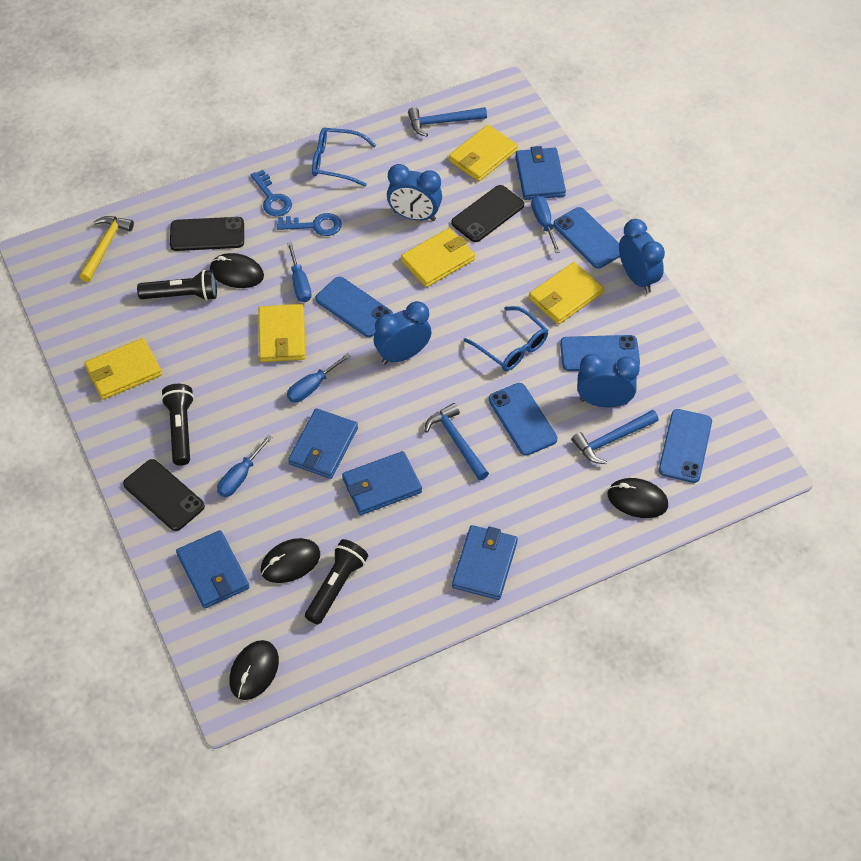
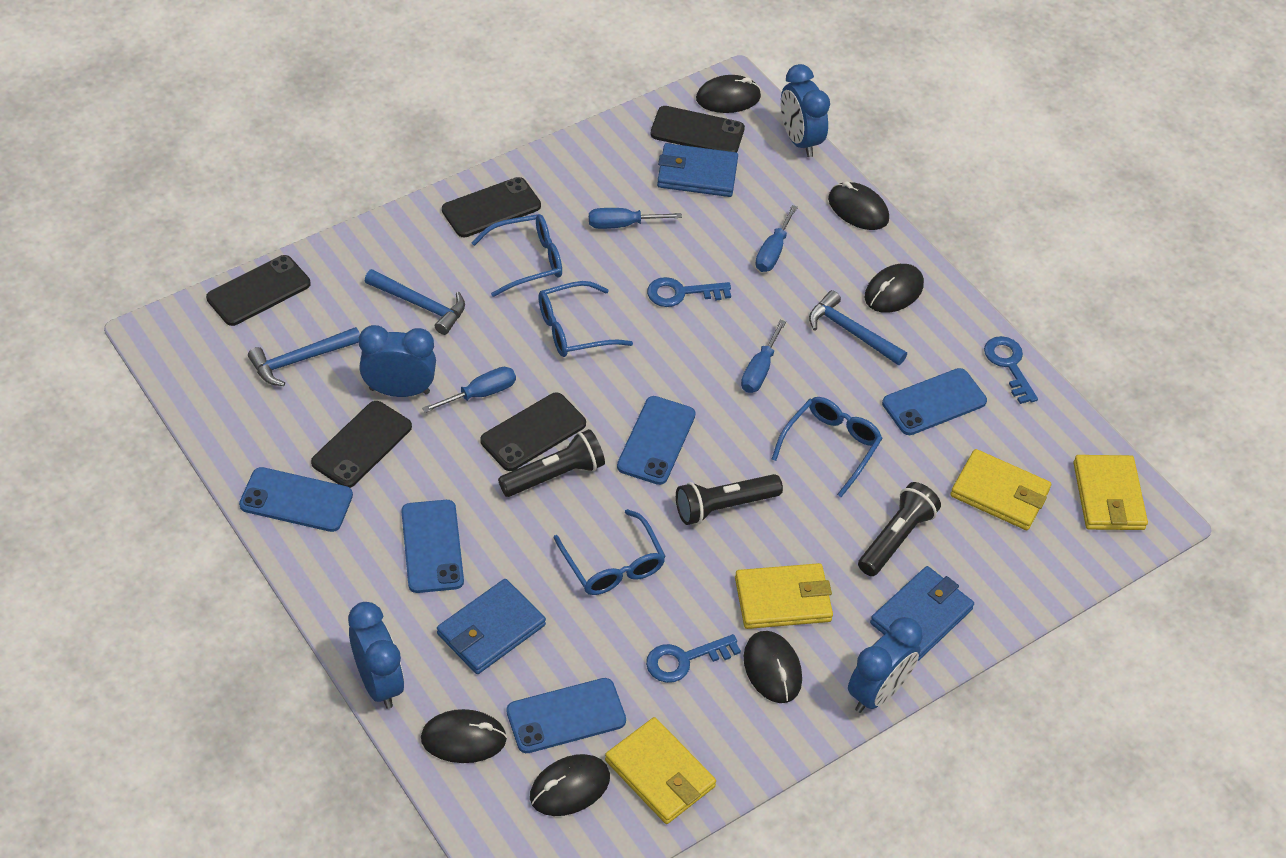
black mouse: [210,253,264,288] [229,640,279,700] [261,538,320,583] [607,478,668,518] = 4 -> [421,709,507,763] [530,754,610,816] [696,75,761,113] [744,631,802,703] [828,181,889,230] [865,264,924,313] = 6
black phone: [123,459,205,531] [170,217,244,251] [451,185,524,242] = 3 -> [206,255,310,326] [311,401,412,488] [442,177,541,238] [480,393,586,471] [650,106,745,153] = 5
blue glasses: [312,128,376,187] [463,306,548,371] = 2 -> [471,214,562,297] [538,281,633,357] [553,509,666,595] [772,397,883,497] = 4
blue key: [251,170,292,216] [277,213,342,236] = 2 -> [646,634,741,683] [647,277,731,307] [984,336,1038,404] = 3
blue wallet: [176,530,249,608] [288,408,358,479] [342,451,422,515] [452,525,518,600] [515,146,566,200] = 5 -> [437,579,546,674] [657,143,738,197] [870,566,974,661] = 3
yellow hammer: [79,216,134,282] = 1 -> none = 0
yellow wallet: [84,338,162,399] [258,304,306,362] [401,228,475,287] [449,125,518,181] [529,262,604,324] = 5 -> [605,717,716,824] [735,563,833,629] [950,449,1051,530] [1073,455,1148,530] = 4

